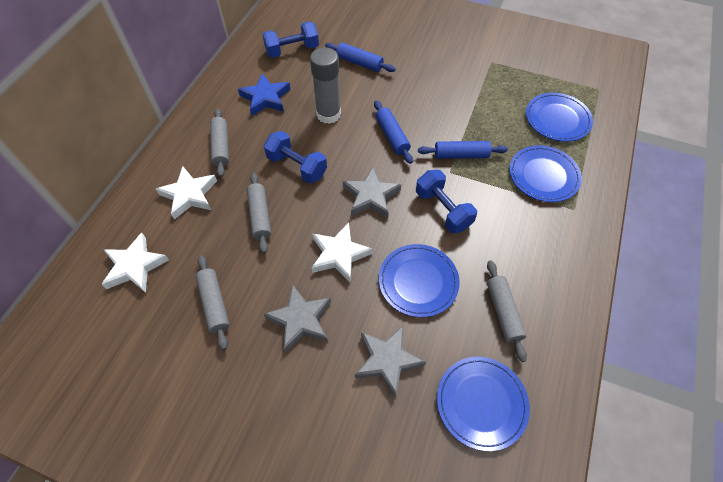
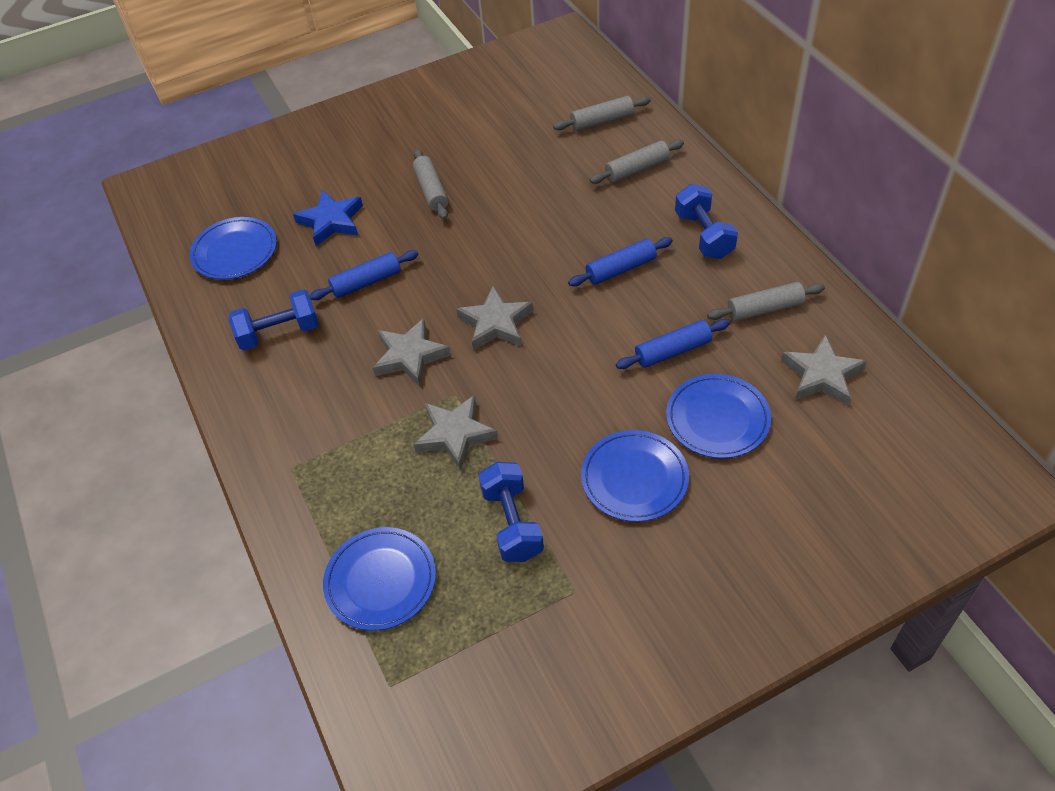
grey glue stick: [310,47,341,124] = 1 -> none = 0
grey star: [264,284,331,353] [343,167,401,218] [355,326,426,398] = 3 -> [373,318,451,387] [414,395,498,471] [456,286,533,350] [781,335,867,406] = 4
white star: [101,233,169,293] [156,166,217,220] [312,223,373,282] = 3 -> none = 0

